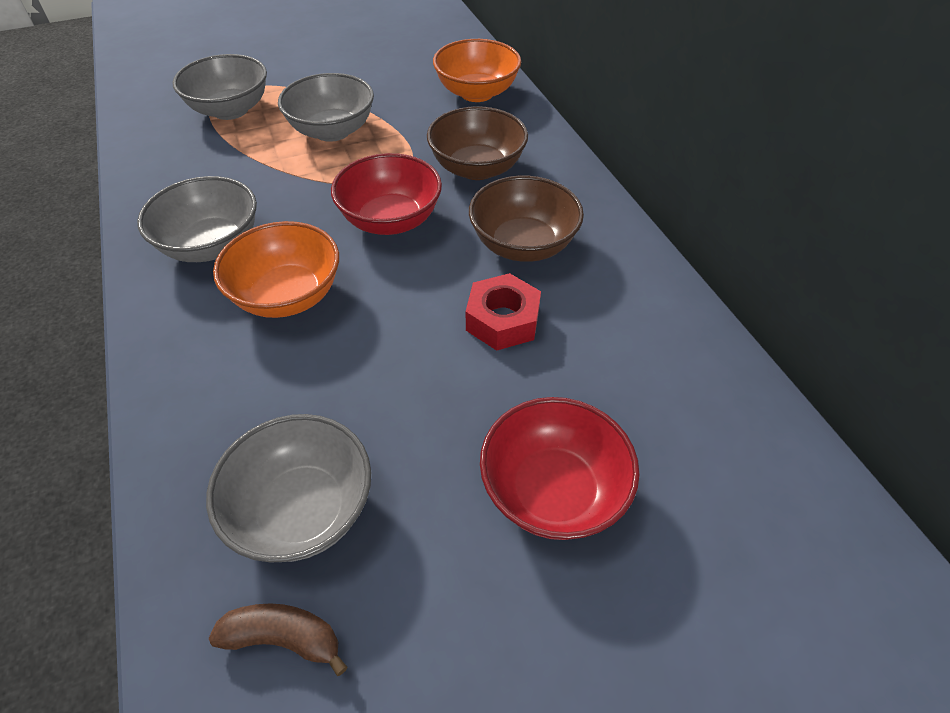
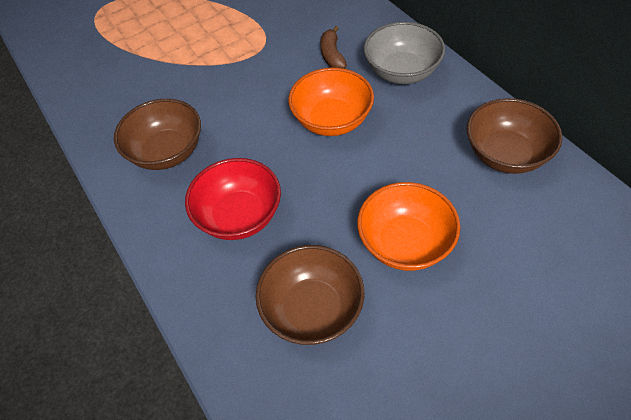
brown bowl: [427,106,528,180] [469,176,584,262] = 2 -> [114,99,201,170] [256,245,364,345] [467,98,562,174] = 3
grey bowl: [137,176,257,262] [172,54,267,120] [206,414,371,563] [278,73,374,142] = 4 -> [364,22,445,84] = 1
red bowl: [331,153,442,235] [480,397,640,540] = 2 -> [185,158,281,240] = 1
red nut: [466,273,541,351] = 1 -> none = 0

